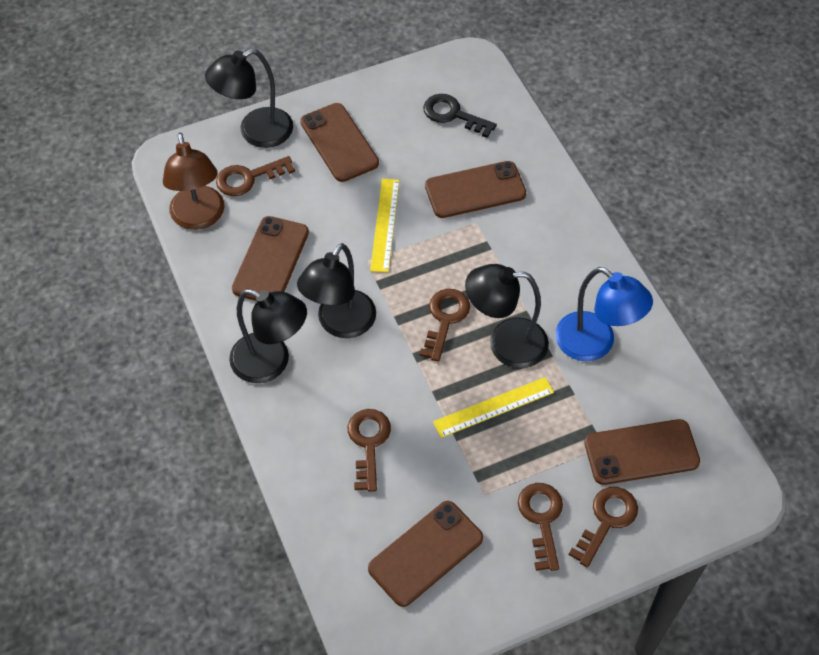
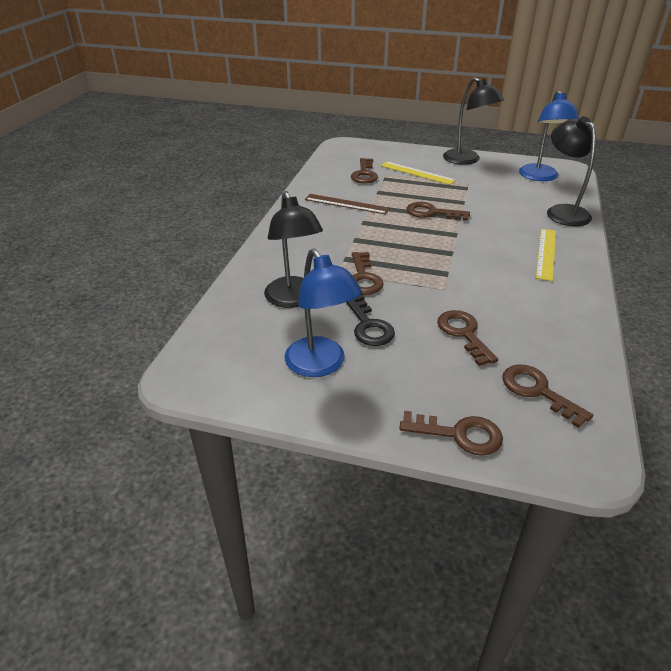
black lamp: [205,49,293,148] [229,289,307,383] [297,243,376,338] [465,264,549,368] = 4 -> [264,191,323,308] [443,77,504,165] [547,116,596,226] = 3
blue lamp: [555,267,653,361] = 1 -> [285,248,362,377] [519,90,579,181] = 2
brown key: [216,156,295,196] [348,409,391,492] [420,289,470,362] [518,483,563,571] [569,487,638,567] = 5 -> [351,158,378,184] [352,252,384,295] [399,411,503,456] [406,202,470,221] [437,310,498,366] [502,365,593,428] = 6
brown lamp: [163,132,225,230] = 1 -> none = 0
brown phone: [232,216,309,301] [300,103,379,182] [368,501,483,607] [425,161,526,218] [584,419,700,485] = 5 -> none = 0
brown ruler: none = 0 -> [305,194,390,214] = 1

